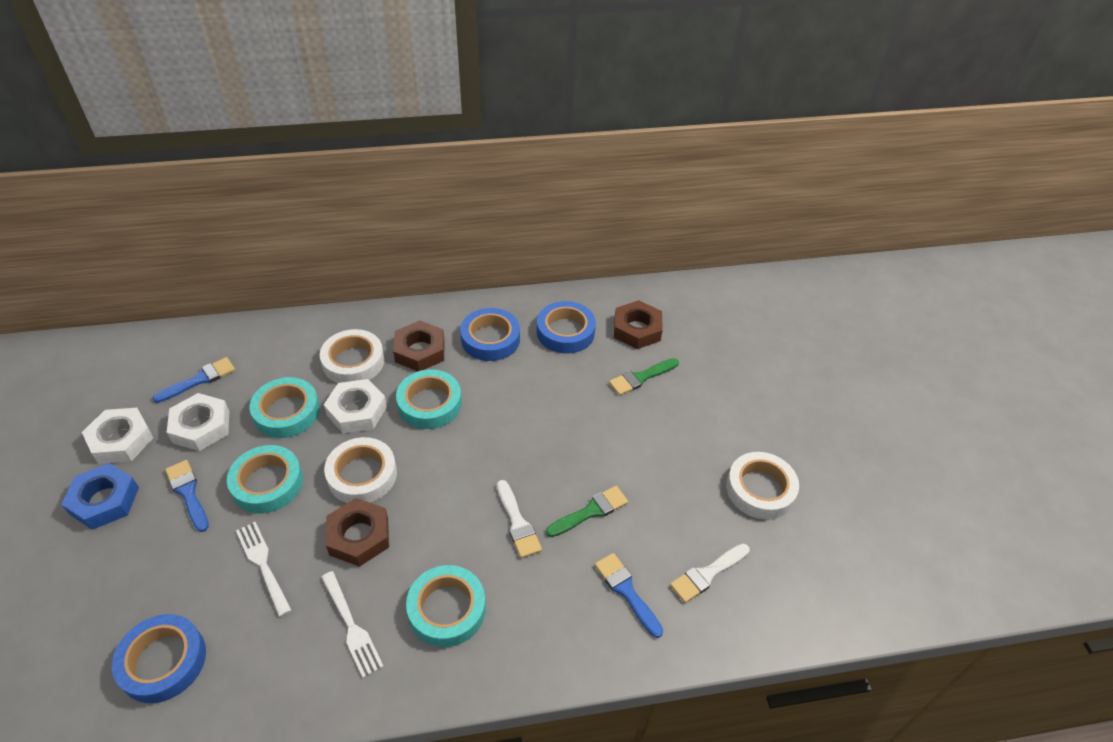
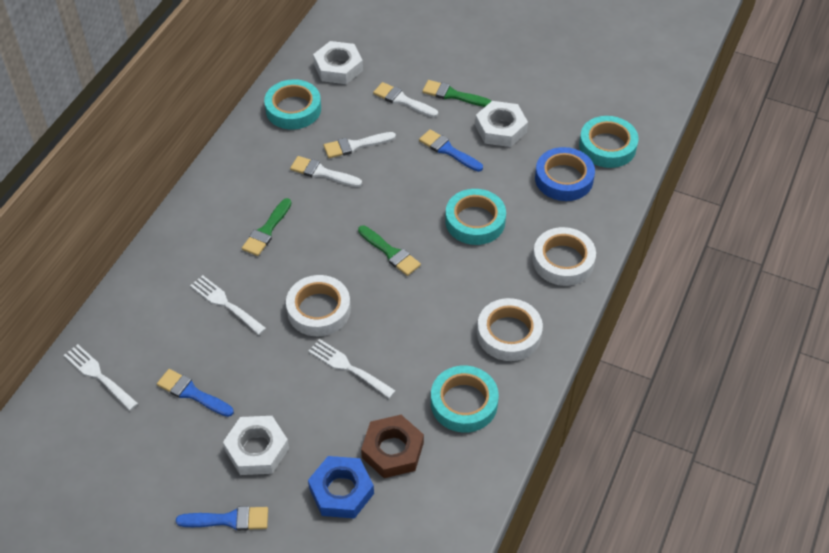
blue tape: [112,614,206,703] [460,308,520,361] [537,301,596,354] = 3 -> [535,147,595,201] = 1
brown nut: [326,498,389,567] [393,320,445,371] [614,300,663,349] = 3 -> [361,415,424,478] = 1
green brush: [546,486,628,537] [609,358,679,395] = 2 -> [242,198,292,256] [358,225,421,276] [422,80,491,107] = 3
white brush: [497,480,542,558] [670,544,750,603] = 2 -> [290,156,362,187] [324,132,396,158] [373,82,438,117] = 3
white fork: [236,522,291,617] [321,571,384,678] = 2 -> [64,344,138,411] [190,275,266,335] [308,339,396,399] = 3

